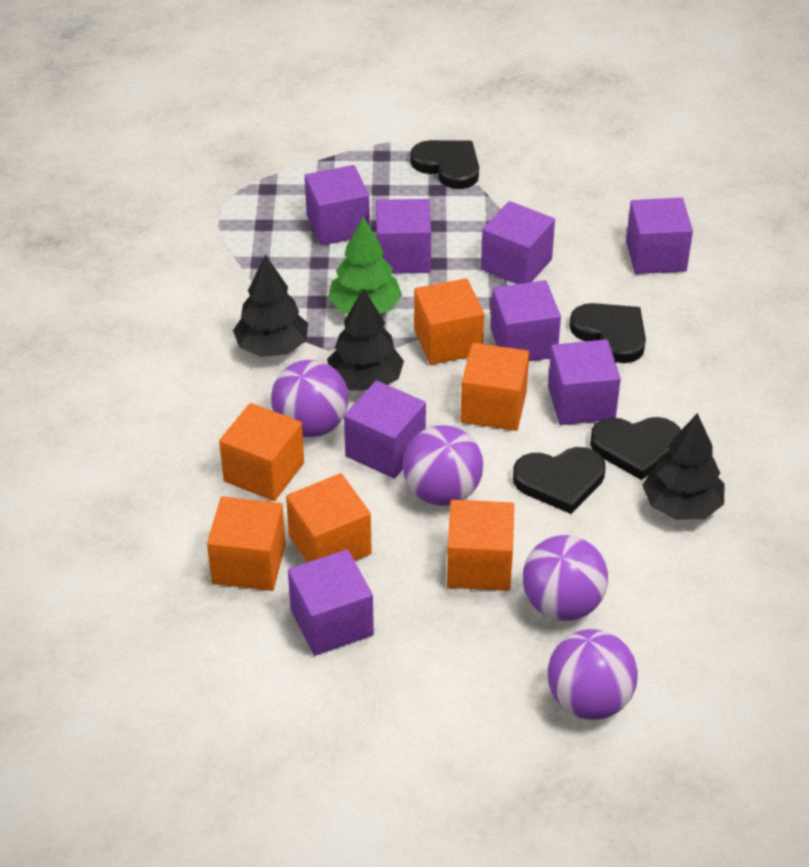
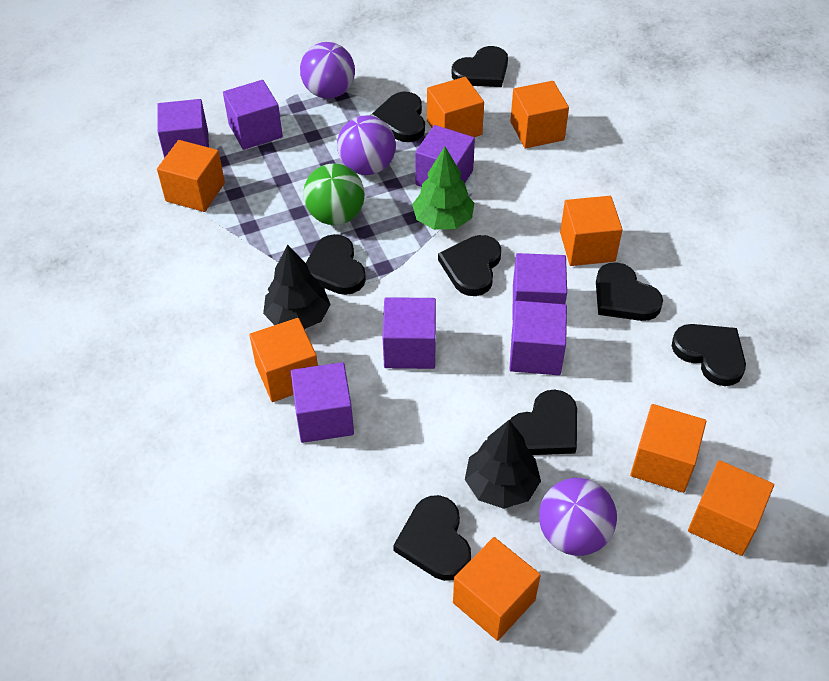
black heart: [410,140,479,189] [513,447,606,514] [569,303,646,363] [590,417,681,480] = 4 -> [306,234,366,295] [370,92,425,142] [393,495,471,581] [438,235,501,296] [452,46,508,87] [510,390,577,455] [596,262,663,321] [672,324,746,386] = 8
black tree: [233,255,308,357] [327,288,404,391] [642,413,725,520] = 3 -> [263,245,331,329] [465,420,541,509] = 2
green ball: none = 0 -> [303,163,365,225] = 1
orange cube: [207,496,286,591] [219,403,304,501] [286,473,372,562] [414,278,484,365] [447,500,514,591] [460,343,529,431] = 6 -> [157,140,225,212] [249,318,318,402] [427,77,484,137] [453,537,541,641] [510,81,569,148] [560,196,623,266] [630,404,707,493] [688,460,774,556] = 8
purple ball: [271,360,349,437] [403,425,483,506] [523,535,608,621] [547,629,638,720] = 4 -> [300,42,355,99] [337,116,396,175] [539,478,617,556] = 3
purple cube: [288,549,374,656] [305,165,370,246] [344,380,426,479] [376,199,431,274] [481,201,555,284] [491,280,561,361] [548,339,621,425] [626,198,693,274] = 8 -> [157,99,209,158] [223,80,283,150] [291,362,354,443] [383,297,436,369] [415,125,475,187] [509,301,567,375] [513,253,567,316] = 7

